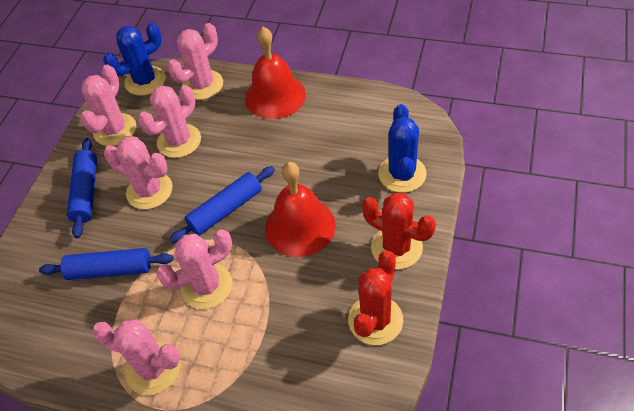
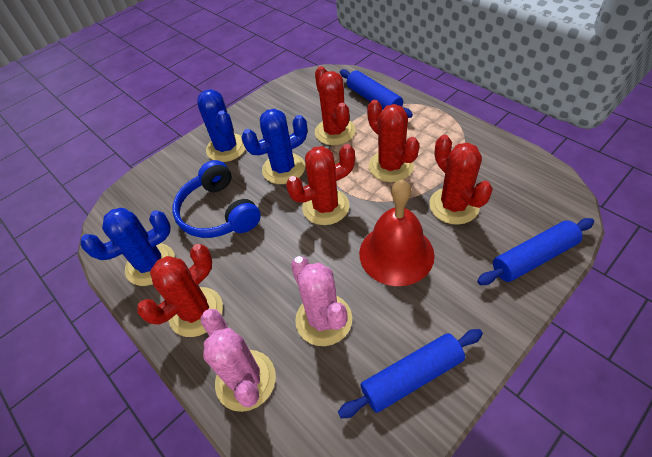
blue cactus: [103,23,166,96] [378,104,426,193] = 2 -> [80,208,175,286] [197,89,246,162] [241,109,307,184] = 3
blue headphones: none = 0 -> [172,160,261,238] = 1
pink cactus: [81,65,136,146] [92,319,180,395] [104,136,173,209] [138,85,201,158] [156,229,232,309] [168,23,223,100] = 6 -> [201,309,276,412] [291,256,352,346] = 2
red bell: [245,27,306,119] [265,162,336,257] = 2 -> [359,180,435,286] = 1
red cactus: [348,250,403,345] [362,193,436,269] = 2 -> [137,244,223,337] [286,144,355,225] [315,66,356,145] [367,100,420,182] [429,135,493,225] = 5

